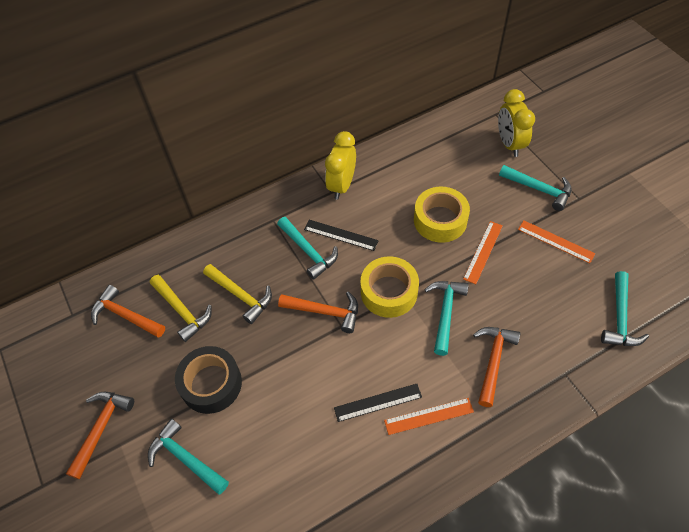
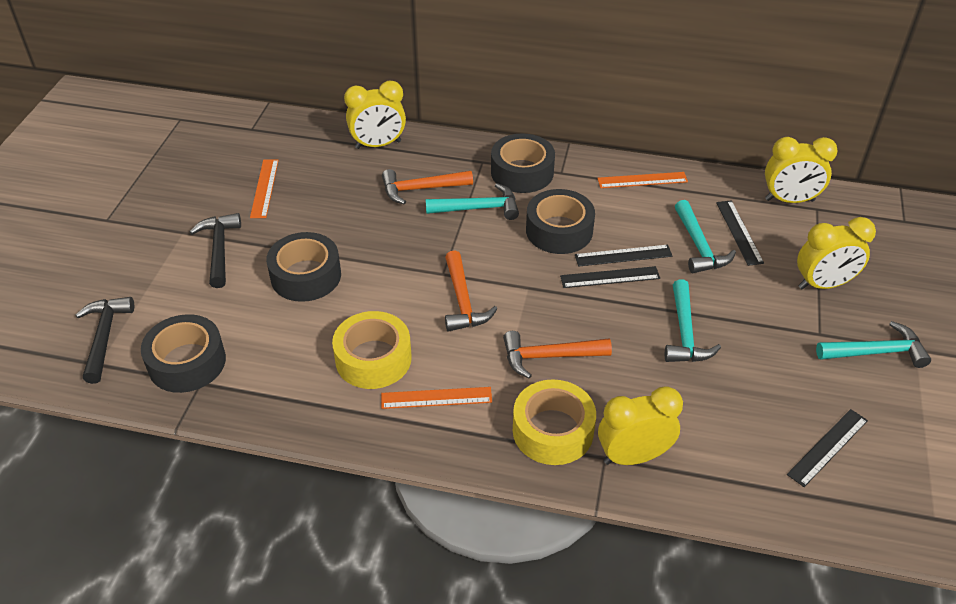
black hammer: none = 0 -> [75,297,134,384] [190,213,241,288] = 2
black ruler: [304,220,379,251] [334,384,422,422] = 2 -> [560,266,660,288] [575,245,672,267] [716,200,764,266] [787,409,868,487] = 4
black tape: [175,346,242,414] = 1 -> [141,314,226,393] [266,232,341,302] [491,133,555,193] [526,189,595,254] = 4
orange hammer: [66,392,134,479] [91,285,165,338] [278,292,358,333] [473,327,520,407] = 4 -> [382,169,473,205] [445,251,498,332] [503,331,612,379] = 3
turquoise hammer: [148,419,229,495] [277,217,338,280] [425,281,469,356] [499,165,571,211] [601,271,649,346] = 5 -> [426,183,519,220] [665,279,721,362] [675,200,736,273] [816,321,931,368] = 4
yellow clock: [325,131,356,200] [498,89,535,157] = 2 -> [344,81,406,149] [598,386,683,465] [765,137,838,203] [797,217,876,290] = 4
yellow hammer: [150,275,212,342] [203,264,272,324] = 2 -> none = 0

